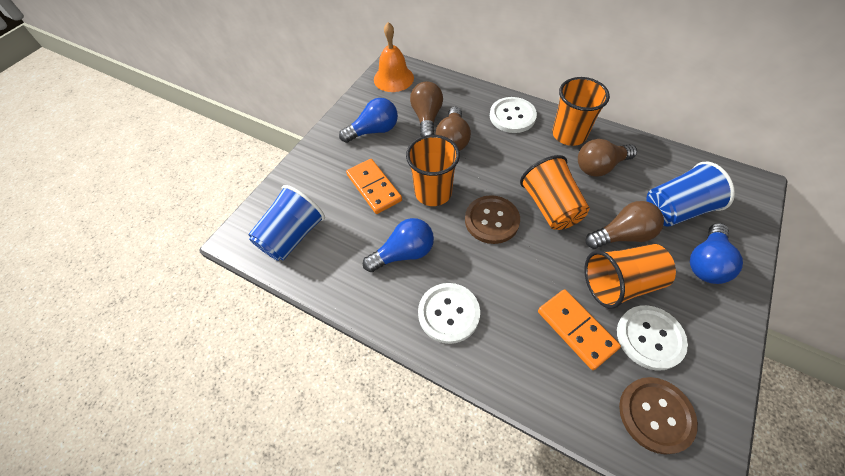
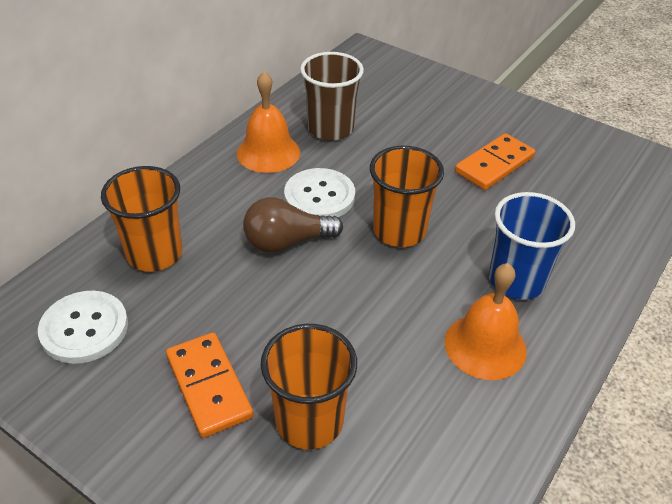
blue cup: [248,185,325,261] [646,162,735,227] = 2 -> [489,192,575,300] = 1
blue light bulb: [339,98,398,143] [363,218,434,272] [690,223,743,284] = 3 -> none = 0
brown button: [465,195,520,244] [619,377,698,455] = 2 -> none = 0
brown cup: none = 0 -> [300,52,364,141] = 1
brown light bulb: [410,81,443,137] [435,107,471,151] [578,139,637,177] [586,201,664,249] = 4 -> [243,197,343,252] = 1
orange bell: [374,22,414,92] = 1 -> [237,71,300,173] [444,263,527,380] = 2
orange cup: [406,135,460,206] [520,155,590,230] [552,77,610,146] [584,244,676,309] = 4 -> [101,166,182,272] [261,324,357,450] [370,146,444,247] = 3
white button: [418,283,480,344] [490,97,537,133] [617,305,688,371] = 3 -> [38,291,128,364] [284,168,355,217] = 2

